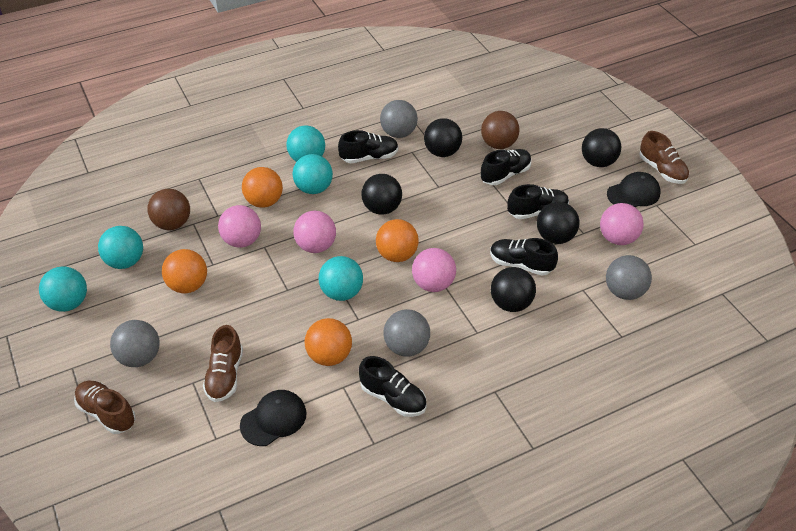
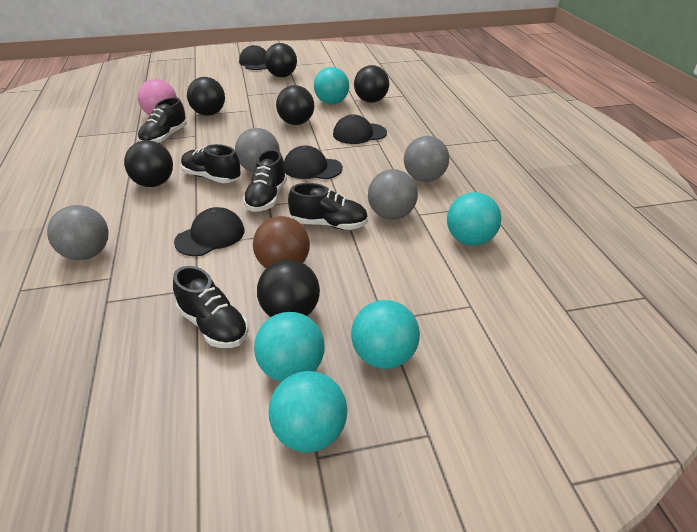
black ball: [361,174,402,215] [424,118,462,157] [491,267,536,312] [537,202,580,244] [582,128,621,167] = 5 -> [124,140,173,187] [187,77,225,116] [257,260,320,317] [265,43,297,77] [276,85,314,125] [354,65,389,103] = 6
black cap: [240,390,307,446] [607,172,660,207] = 2 -> [174,207,245,256] [239,45,267,70] [284,145,343,179] [333,115,387,144] = 4
brown ball: [148,189,190,230] [481,111,519,149] = 2 -> [253,216,310,269] = 1
brown shoe: [74,381,136,434] [203,325,243,402] [639,131,689,184] = 3 -> none = 0
orange ball: [162,249,207,293] [242,167,283,208] [304,318,352,366] [376,219,419,262] = 4 -> none = 0
pink ball: [218,205,261,248] [293,211,336,253] [412,248,456,292] [600,203,644,245] = 4 -> [138,79,177,116] = 1

